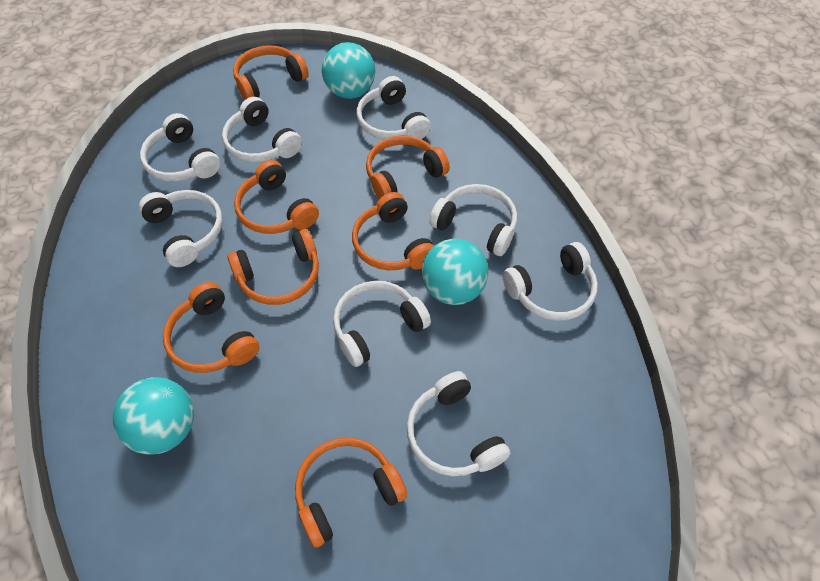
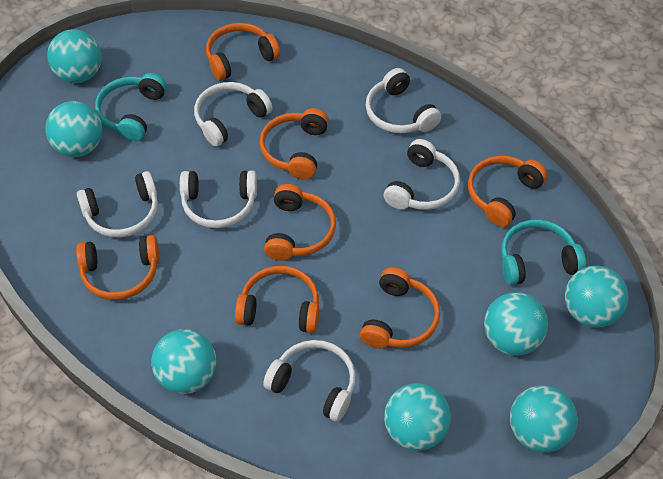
turquoise ball: [113,377,194,455] [322,42,375,99] [422,239,489,305] = 3 -> [45,101,102,157] [47,29,101,83] [151,329,217,394] [384,383,451,451] [484,292,548,356] [510,385,578,453] [565,266,628,328] = 7
turquoise headphones: none = 0 -> [95,73,167,141] [501,219,586,285] = 2
white headphones: [139,190,223,267] [140,113,220,182] [222,97,302,163] [333,281,431,367] [357,76,431,139] [407,371,510,476] [429,184,517,256] [503,242,598,321] = 8 -> [77,171,158,237] [180,171,257,228] [194,82,273,147] [263,340,356,422] [366,68,441,133] [384,139,460,210] = 6

